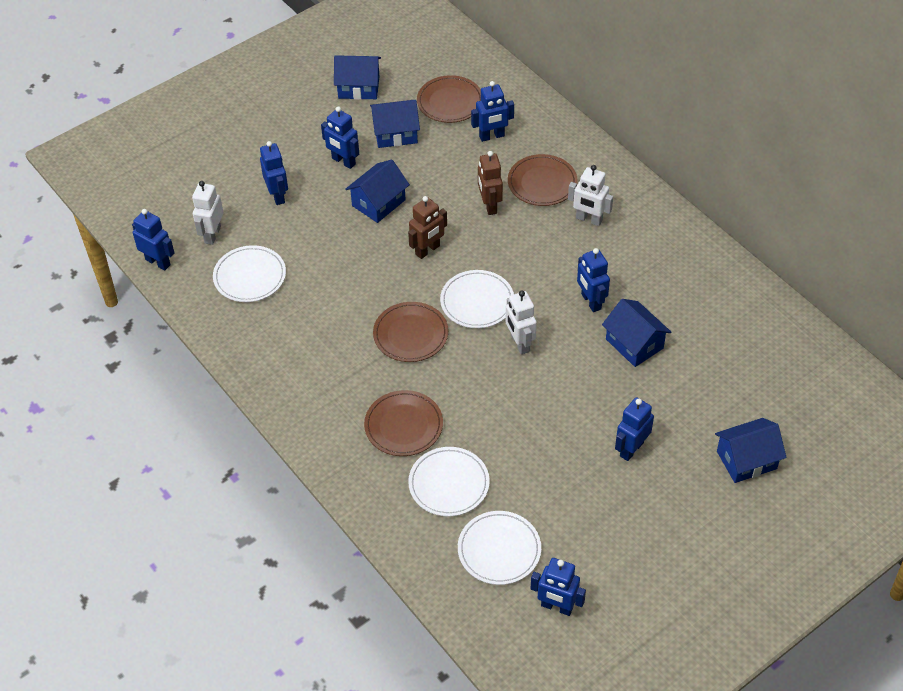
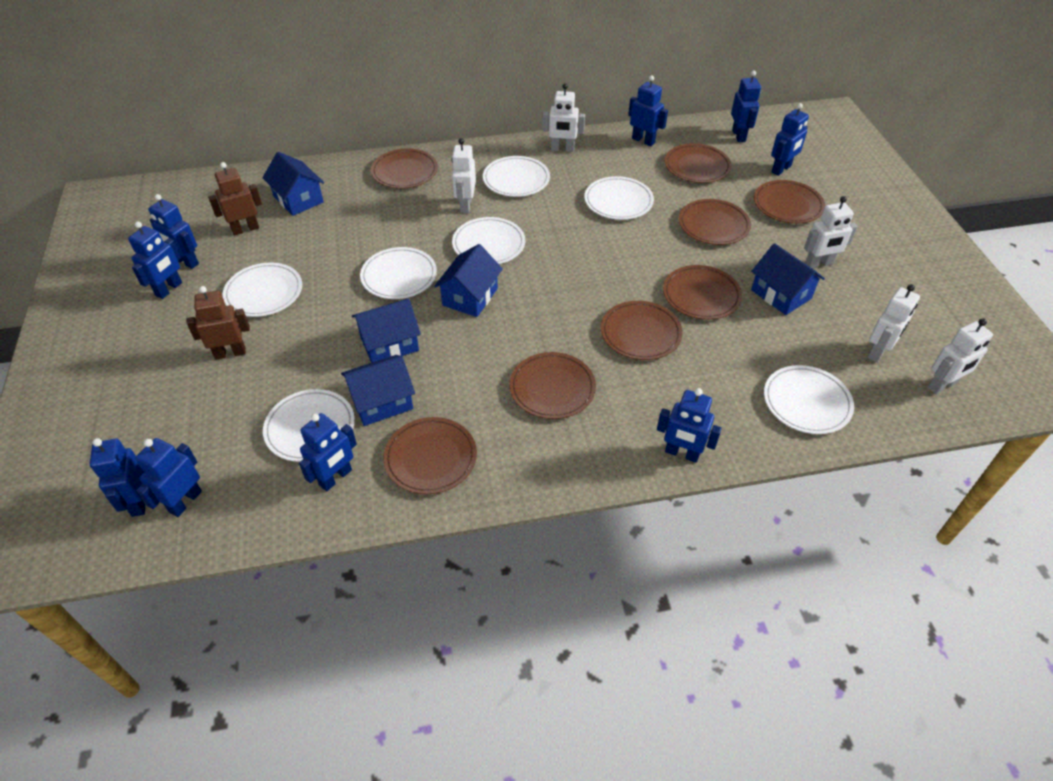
blue robot: [132,209,175,271] [260,141,288,205] [321,106,359,169] [471,81,514,142] [531,558,586,616] [577,248,610,312] [615,397,654,461] = 7 -> [89,438,146,517] [128,222,182,299] [135,438,202,517] [148,194,199,269] [299,413,357,491] [628,75,668,146] [657,388,722,463] [731,71,761,142] [771,103,809,176] = 9
brown plate: [364,390,443,456] [373,302,448,362] [417,75,481,123] [508,154,578,206] = 4 -> [371,148,438,189] [383,417,477,494] [509,352,596,419] [601,301,683,360] [663,265,742,320] [665,144,731,183] [679,199,751,245] [754,180,825,224] = 8
white plate: [213,245,286,302] [408,447,490,517] [440,270,514,328] [458,511,541,585] = 4 -> [223,263,302,317] [263,389,355,462] [360,247,437,299] [452,217,525,264] [483,156,550,197] [584,176,654,220] [764,365,854,434] = 7
white robot: [192,181,224,245] [505,291,537,354] [568,165,613,226] = 3 -> [452,138,476,213] [542,83,585,152] [804,196,858,268] [868,284,920,362] [928,318,993,394] = 5

